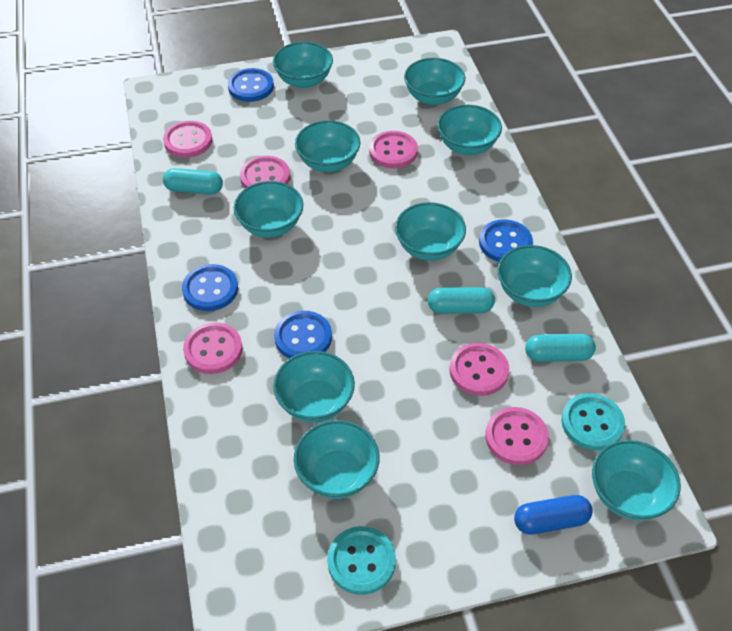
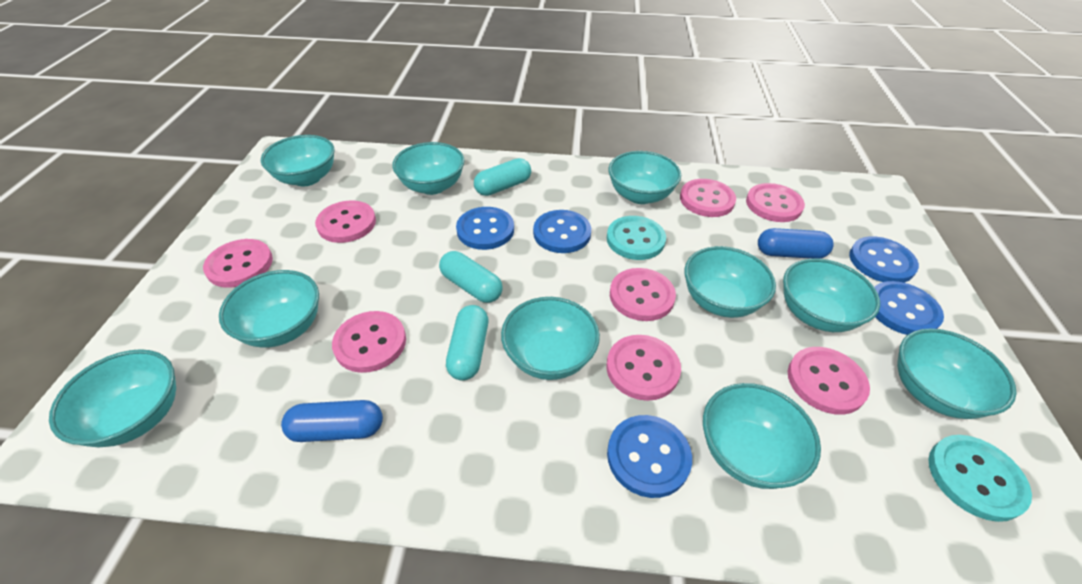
blue button: [182,264,238,311] [228,68,274,102] [274,311,332,359] [479,219,533,262] = 4 -> [456,207,514,250] [533,210,591,253] [607,415,692,498] [849,236,919,283] [875,281,944,335] = 5
blue capsule: [514,495,593,534] = 1 -> [281,400,383,442] [758,228,833,259] = 2
pink button: [163,121,212,158] [183,322,242,374] [240,156,290,188] [369,131,418,168] [449,343,509,396] [485,407,549,465] = 6 -> [203,239,273,288] [315,200,376,243] [332,311,406,373] [606,335,681,401] [610,268,676,321] [680,179,736,217] [746,183,805,222] [788,347,870,415] = 8

